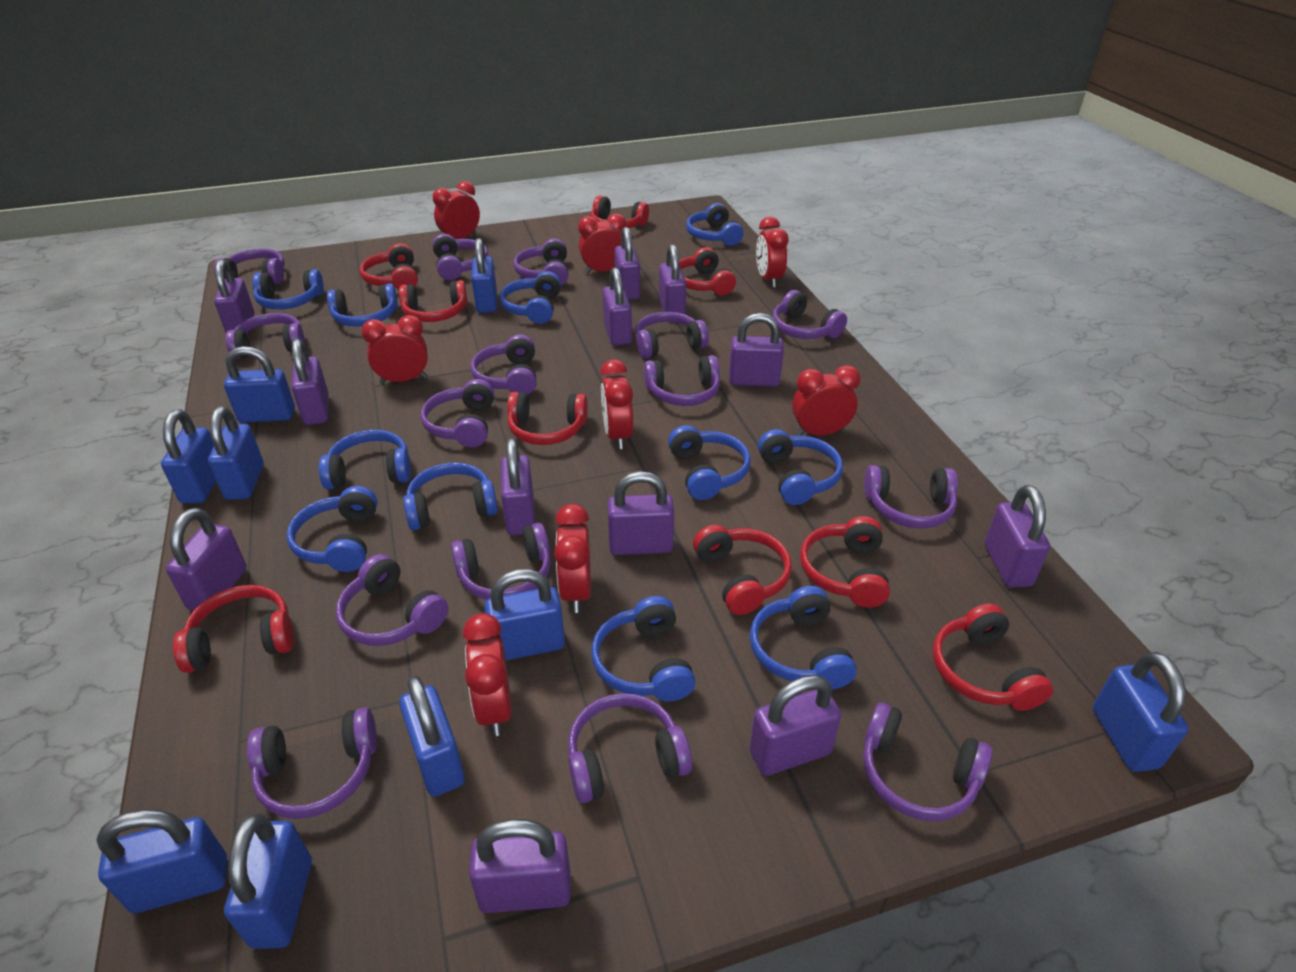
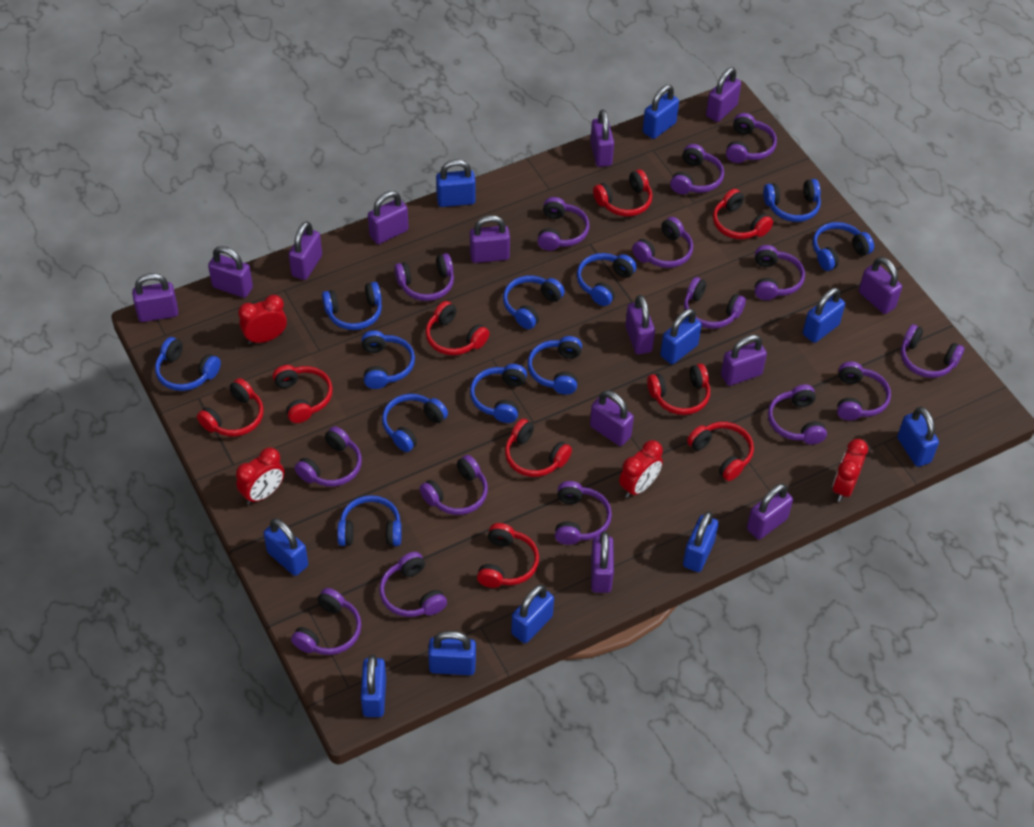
blue padlock: [96,809,227,913] [161,410,216,503] [208,406,263,500] [224,346,295,423] [224,813,312,949] [399,675,465,797] [471,238,497,313] [484,569,565,661] [1093,652,1189,772] = 9 -> [263,518,308,576] [361,654,386,717] [428,631,476,675] [436,159,476,207] [511,585,554,643] [643,85,679,139] [660,309,702,364] [683,511,719,572] [803,288,845,343] [897,407,939,467] = 10
purple padlock: [166,508,247,612] [214,259,255,334] [292,339,329,425] [469,819,571,913] [501,438,535,535] [603,267,632,346] [607,471,674,555] [615,227,640,300] [659,244,686,314] [729,313,784,387] [749,675,841,776] [985,485,1050,588] = 12 -> [132,273,178,322] [208,246,253,298] [289,221,322,280] [368,191,409,244] [470,215,510,263] [590,110,614,167] [590,390,634,446] [591,531,614,593] [625,295,655,354] [706,67,741,122] [721,335,767,386] [747,484,793,539] [859,257,902,314] = 13
red clock: [361,315,428,384] [432,181,480,239] [463,613,512,736] [554,504,591,613] [578,213,627,274] [600,359,633,449] [756,217,789,288] [792,365,861,436] = 8 -> [236,447,285,504] [238,295,287,344] [619,440,663,498] [833,439,868,502] = 4

